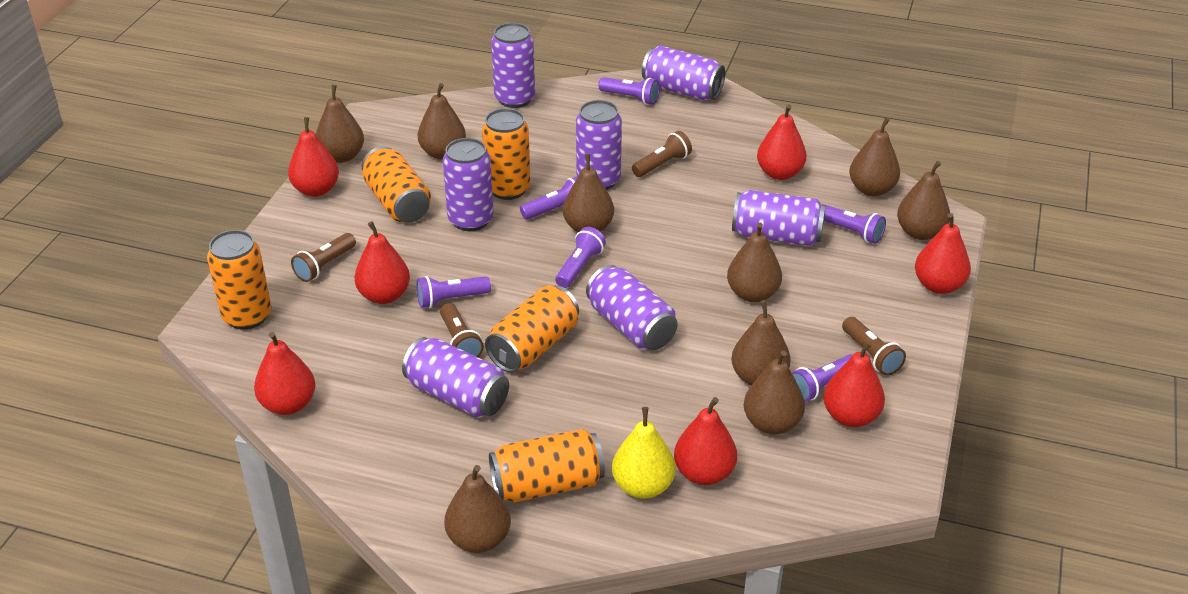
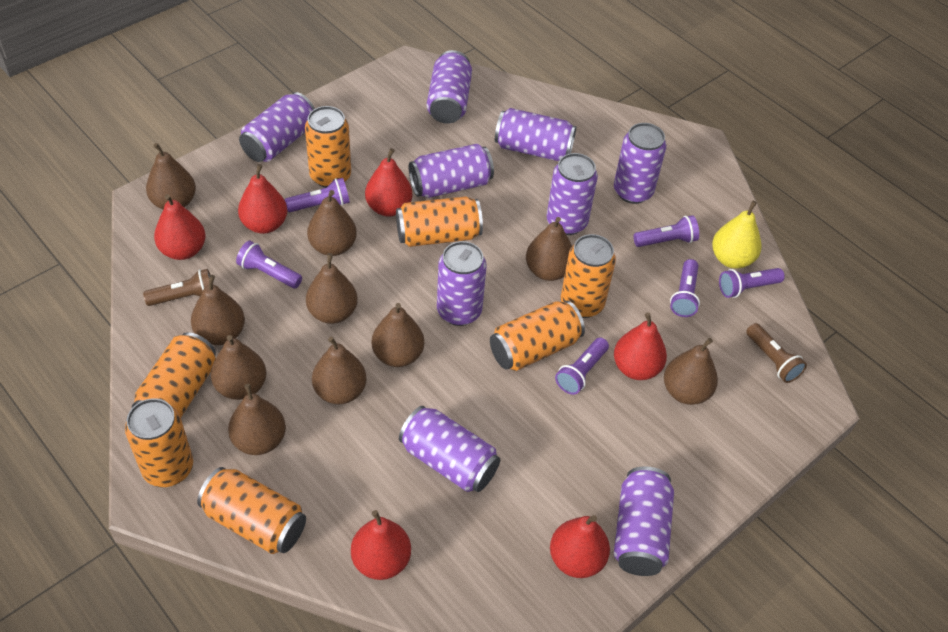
brown flashlight: [291,233,356,282] [440,303,484,357] [632,131,692,177] [842,317,906,376] = 4 -> [143,269,210,306] [746,323,807,383] = 2
brown pear: [316,85,364,163] [418,83,466,159] [444,465,511,553] [563,154,614,232] [727,223,782,302] [731,300,791,385] [744,351,805,435] [849,118,900,196] [897,161,950,240] = 9 -> [146,143,196,210] [191,275,245,345] [211,335,267,400] [228,384,286,455] [306,253,358,324] [307,190,357,256] [312,337,367,404] [372,303,424,367] [526,217,572,281] [664,338,718,405] = 10
orange can: [207,230,271,330] [362,146,431,223] [482,108,531,200] [485,286,579,373] [489,429,605,503] = 5 -> [125,399,193,487] [132,332,216,417] [197,467,306,554] [305,106,351,188] [396,196,483,247] [490,301,585,371] [561,234,616,318] = 7
purple can: [402,337,509,418] [443,138,494,231] [491,23,535,108] [576,100,622,190] [586,265,678,350] [642,45,725,100] [732,190,826,246] = 7 -> [239,92,315,162] [399,406,500,492] [409,144,494,198] [427,50,472,124] [437,241,486,326] [495,108,576,161] [547,153,598,235] [614,123,666,204] [614,466,674,576] = 9
red pear: [254,332,316,415] [288,117,339,197] [354,221,410,304] [674,397,737,485] [757,104,807,180] [823,341,885,427] [915,213,971,294] = 7 -> [154,194,206,260] [238,164,287,234] [351,510,411,580] [365,148,412,217] [550,515,610,578] [614,312,667,380] = 6

